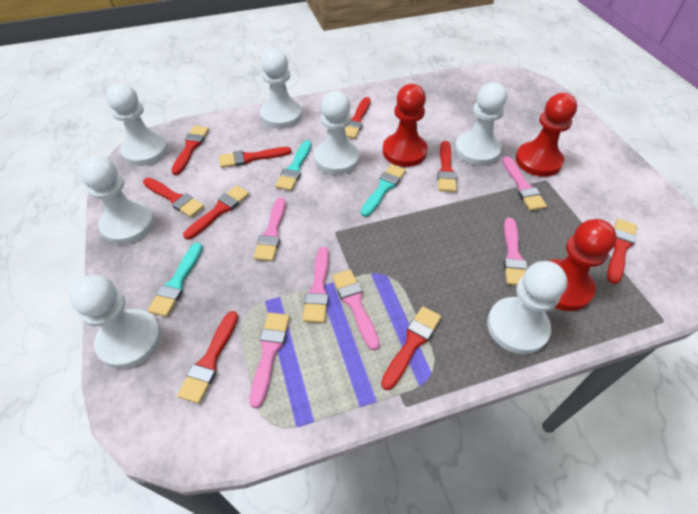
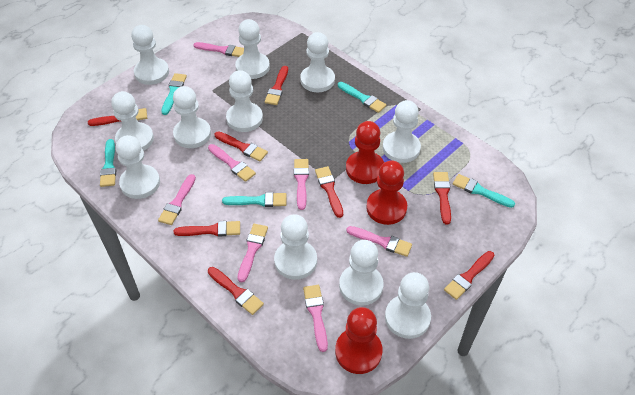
pink brush: [249,312,290,408] [254,197,286,261] [303,247,329,323] [332,269,380,350] [502,156,547,211] [504,218,527,285] = 6 -> [158,174,196,225] [193,42,244,57] [208,144,256,182] [237,224,268,282] [294,159,309,210] [303,285,328,352] [346,226,412,257] = 7
red brush: [143,178,204,217] [171,126,209,175] [177,311,238,404] [183,185,249,240] [219,147,292,168] [345,97,370,139] [381,306,441,390] [437,141,457,192] [607,219,637,284] = 9 -> [88,108,147,126] [174,221,240,237] [208,267,264,315] [214,131,268,161] [265,66,288,105] [315,166,343,218] [433,172,451,224] [444,251,494,300] = 8
turquoise brush: [147,242,203,317] [275,141,311,191] [361,164,406,217] = 3 -> [100,139,116,187] [161,73,187,115] [222,192,287,207] [338,82,386,113] [453,174,515,208] = 5
white pawn: [69,275,161,369] [79,156,154,244] [106,83,168,166] [260,49,302,128] [314,91,359,175] [455,83,507,165] [487,261,567,355] = 7 -> [111,91,154,151] [116,135,160,199] [131,25,169,85] [173,86,211,148] [226,70,263,132] [235,19,270,79] [274,214,317,280] [300,32,335,92] [339,240,384,306] [383,100,421,163] [385,272,431,339] = 11

